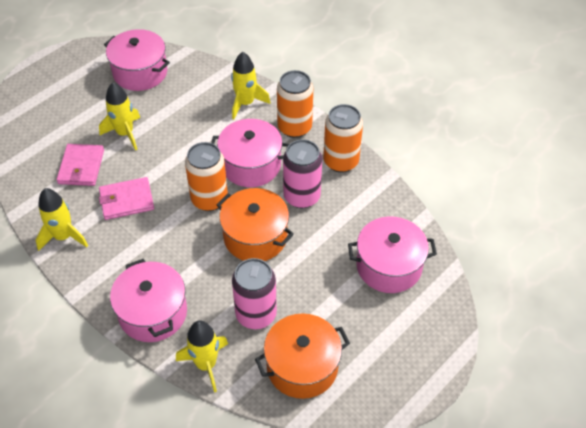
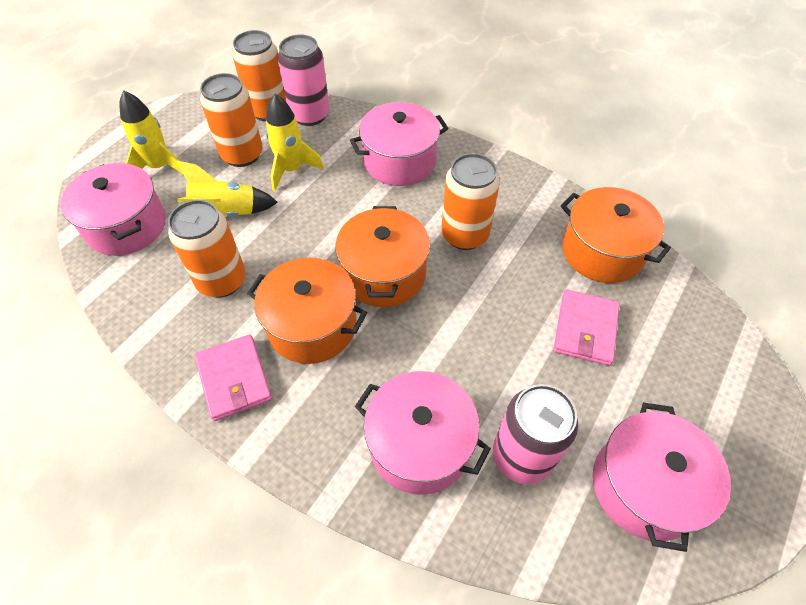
orange can: [185,142,228,211] [277,70,313,138] [323,104,363,173] = 3 -> [168,200,246,298] [200,73,263,167] [232,30,286,121] [441,153,500,250] = 4
orange pot: [216,188,294,261] [255,313,350,399] = 2 -> [247,258,367,364] [335,206,430,307] [561,187,671,283] = 3
yellow rocket: [36,188,88,251] [99,83,140,150] [176,320,228,392] [231,52,271,120] = 4 -> [119,91,184,175] [176,161,278,217] [265,94,324,191] = 3

